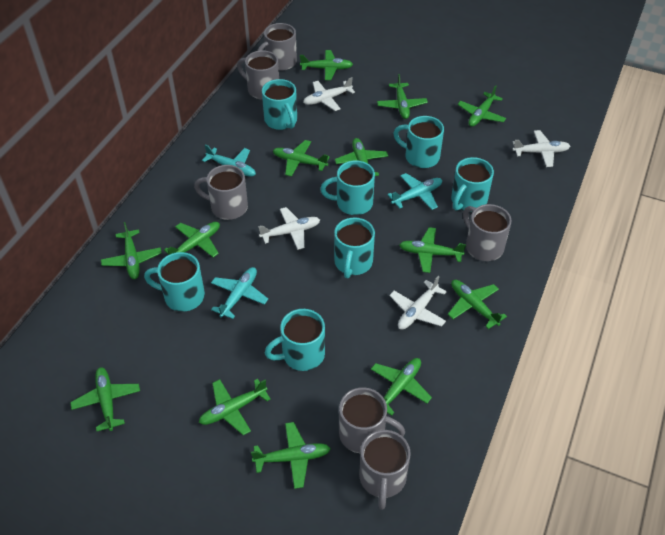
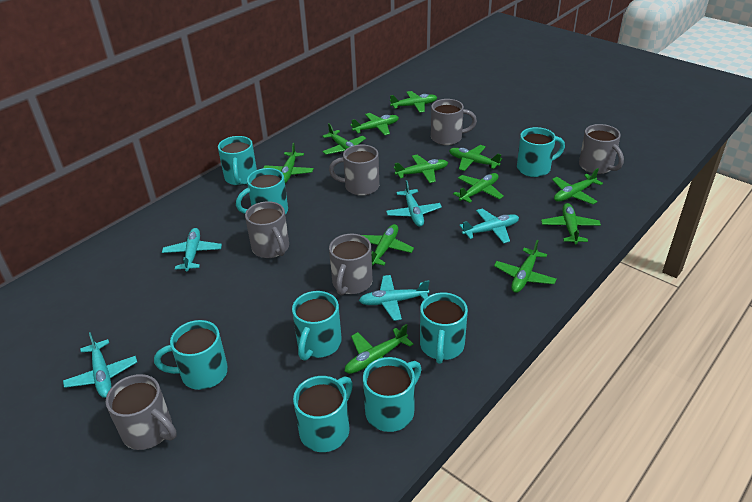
green plane: [70,367,140,431] [101,222,162,279] [164,222,220,257] [199,379,271,435] [251,422,331,489] [273,140,329,177] [300,50,353,80] [335,138,388,176] [371,358,432,416] [377,74,428,119] [399,227,466,273] [448,280,507,329] [457,86,506,127] = 13 -> [263,143,314,183] [322,123,366,154] [344,324,413,374] [350,113,399,135] [362,224,414,266] [390,91,437,113] [394,155,448,183] [449,145,502,171] [453,173,504,203] [494,240,557,293] [541,203,601,244] [552,168,603,204] = 12
turquoise mug: [144,252,205,312] [262,79,297,130] [265,309,325,371] [320,160,375,215] [334,217,375,278] [393,116,444,168] [451,157,494,212] = 7 -> [154,320,228,390] [218,136,257,185] [236,168,288,214] [292,291,342,361] [293,376,353,452] [363,357,422,432] [420,292,468,364] [517,127,565,177] = 8
turquoise plane: [202,144,256,177] [211,267,268,319] [387,173,442,210] = 3 -> [63,332,137,398] [162,228,222,271] [359,275,429,321] [386,180,442,227] [459,209,519,243] = 5
white plane: [258,207,320,250] [303,77,355,111] [389,276,447,330] [512,130,570,167] = 4 -> none = 0

